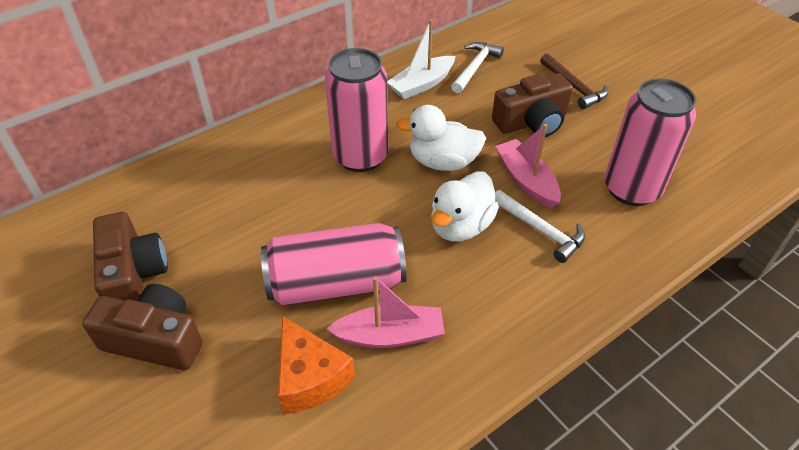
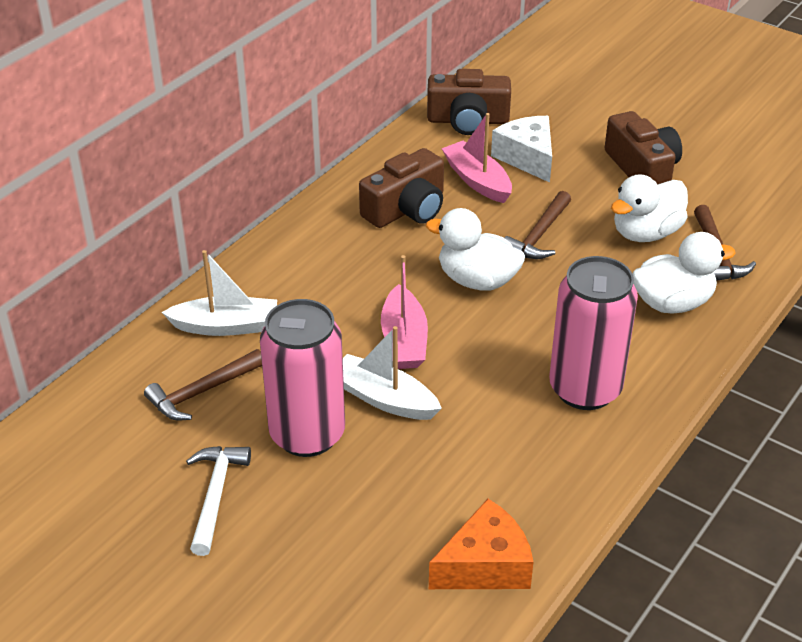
brown hammer: [540,53,608,109] = 1 -> [144,349,262,420] [505,191,571,259] [694,205,756,281] = 3
pink can: [261,223,407,306] [325,48,388,172] [605,79,696,206] = 3 -> [260,299,345,457] [549,256,638,410] = 2
white boat: [387,20,455,99] = 1 -> [162,250,277,336] [343,326,442,420] = 2
white cheese: none = 0 -> [491,116,552,183] = 1
white duck: [396,105,486,171] [431,171,499,241] = 2 -> [426,208,525,291] [611,174,688,242] [632,232,736,314] = 3
white hammer: [451,42,504,93] [495,190,585,263] = 2 -> [186,446,251,556] = 1

